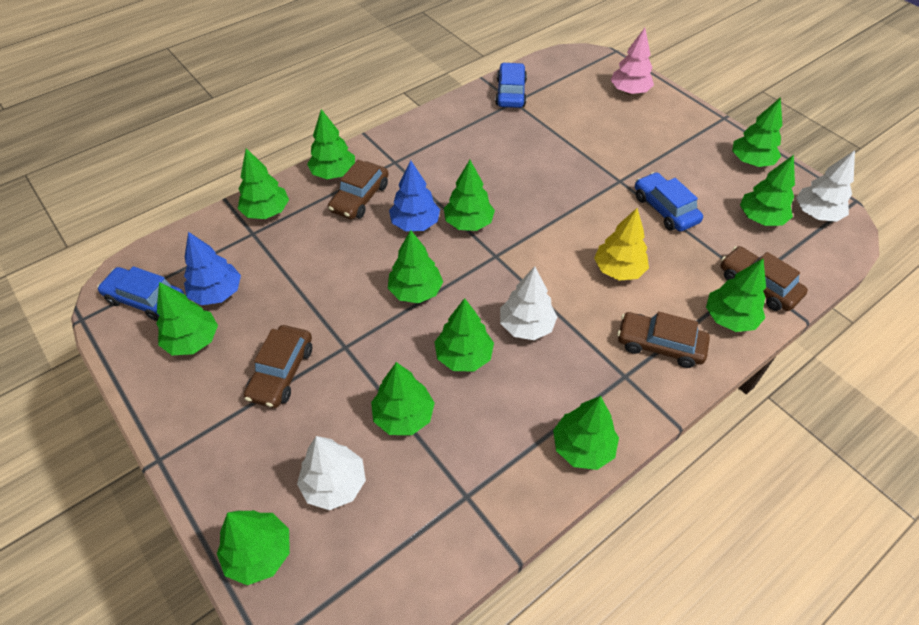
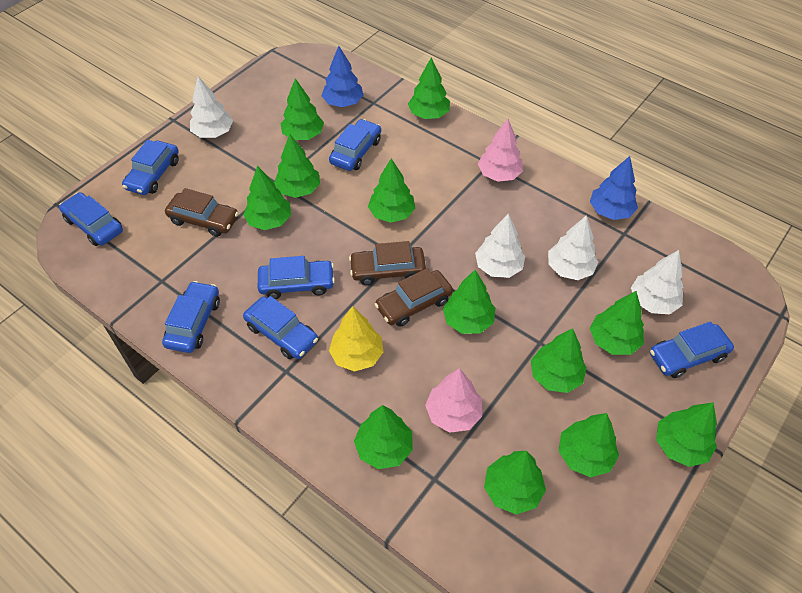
blue car: [97,266,184,321] [495,62,527,108] [635,172,703,232] = 3 -> [59,192,123,246] [122,140,179,195] [162,281,220,353] [243,296,318,359] [258,256,335,299] [329,119,381,171] [650,321,734,378] = 7
brown car: [244,325,312,408] [328,160,389,220] [617,311,710,368] [721,246,808,311] = 4 -> [165,188,239,237] [349,241,426,285] [375,268,453,327] = 3
pink tree: [610,28,654,95] = 1 -> [425,368,482,433] [478,119,523,182] = 2
white tree: [297,436,366,510] [500,266,557,340] [796,150,855,222] = 3 -> [190,76,233,138] [475,214,525,278] [548,215,598,280] [631,250,684,314] = 4

